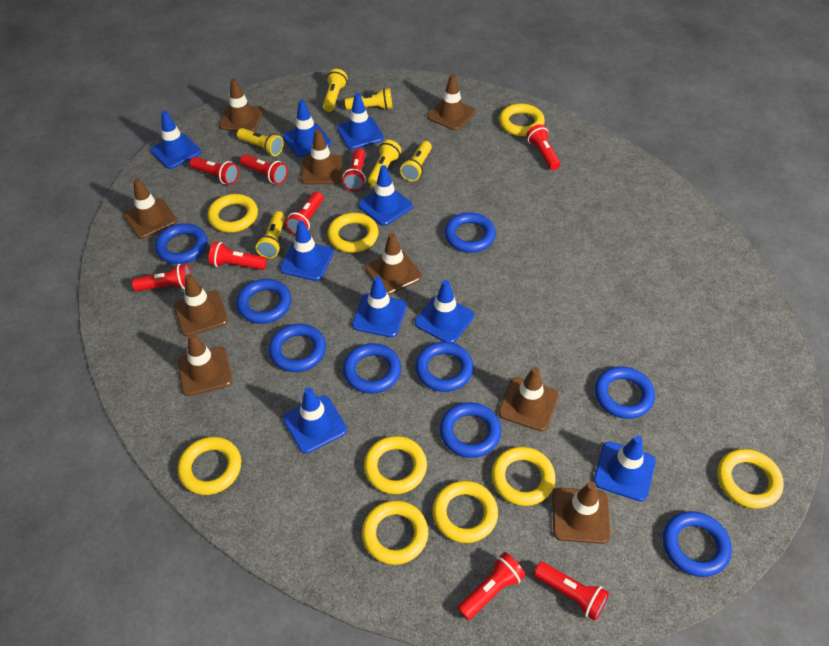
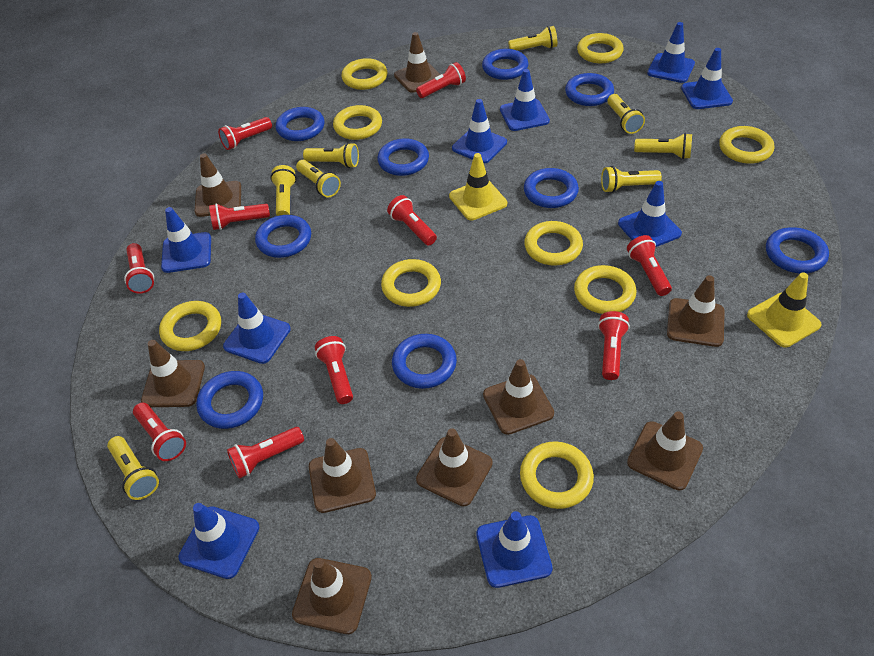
red flashlight: [132,263,192,292] [190,157,239,185] [208,242,267,270] [240,154,288,184] [286,192,323,235] [343,149,366,191] [457,552,525,620] [526,124,560,170] [534,562,609,621] = 9 -> [124,243,154,294] [133,403,186,461] [209,203,270,230] [218,117,272,150] [227,427,304,479] [315,336,353,404] [387,195,437,246] [416,62,466,98] [598,311,630,380] [627,235,672,296] = 10
yellow flashlight: [237,128,284,156] [256,211,285,258] [323,69,348,112] [345,88,392,110] [368,140,401,186] [400,141,432,181] = 6 -> [107,436,159,500] [270,165,296,216] [296,160,341,197] [303,143,359,168] [508,26,557,51] [601,166,662,193] [607,94,645,134] [634,133,692,159] = 8
yellow traffic cone: none = 0 -> [449,153,507,220] [747,272,822,347] = 2

